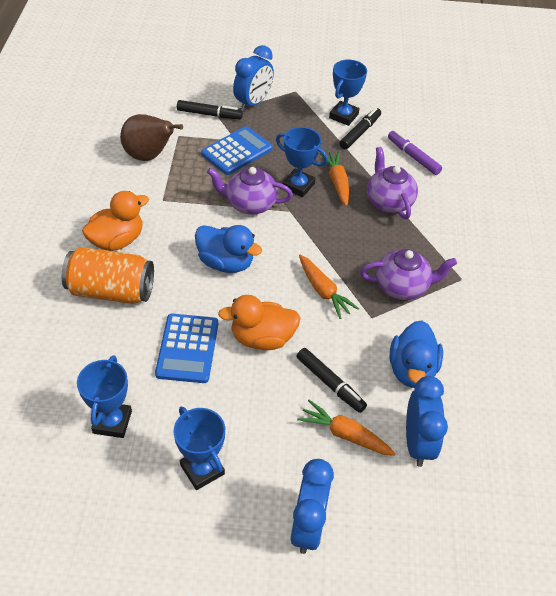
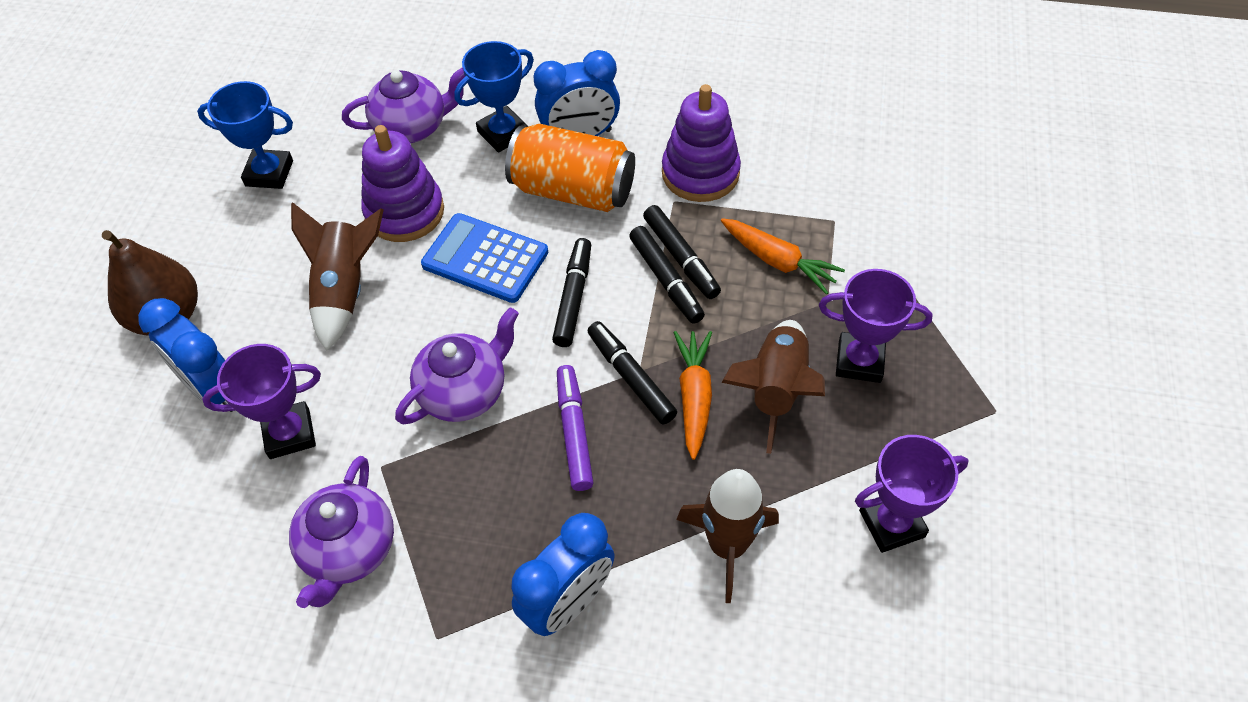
black marker: [177,100,243,119] [297,348,367,413] [340,108,381,149] = 3 -> [552,238,591,347] [588,321,677,425] [629,226,705,324] [643,205,721,299] = 4
blue calculator: [155,314,218,383] [201,126,273,175] = 2 -> [421,213,548,303] = 1
blue duck: [195,225,262,273] [389,320,443,388] = 2 -> none = 0
blue trophy: [77,355,132,438] [173,407,225,490] [276,127,328,197] [329,60,367,126] = 4 -> [197,81,293,189] [454,41,534,153] = 2
brown rocket: none = 0 -> [291,202,384,351] [676,469,779,603] [721,320,825,454] = 3
orange carrot: [297,400,396,456] [299,255,359,319] [320,151,349,206] = 3 -> [674,331,712,460] [721,218,845,295] = 2
orange duck: [82,191,149,251] [218,295,301,350] = 2 -> none = 0
purple stacking toy: none = 0 -> [361,125,444,242] [662,84,741,202] = 2
purple trophy: none = 0 -> [202,344,321,459] [819,269,933,383] [855,435,968,553] = 3

